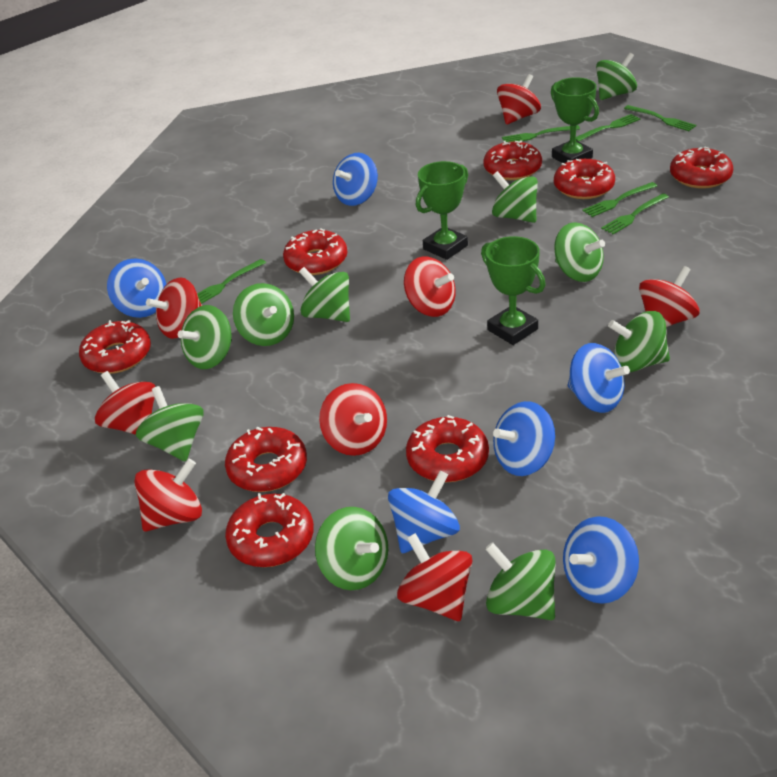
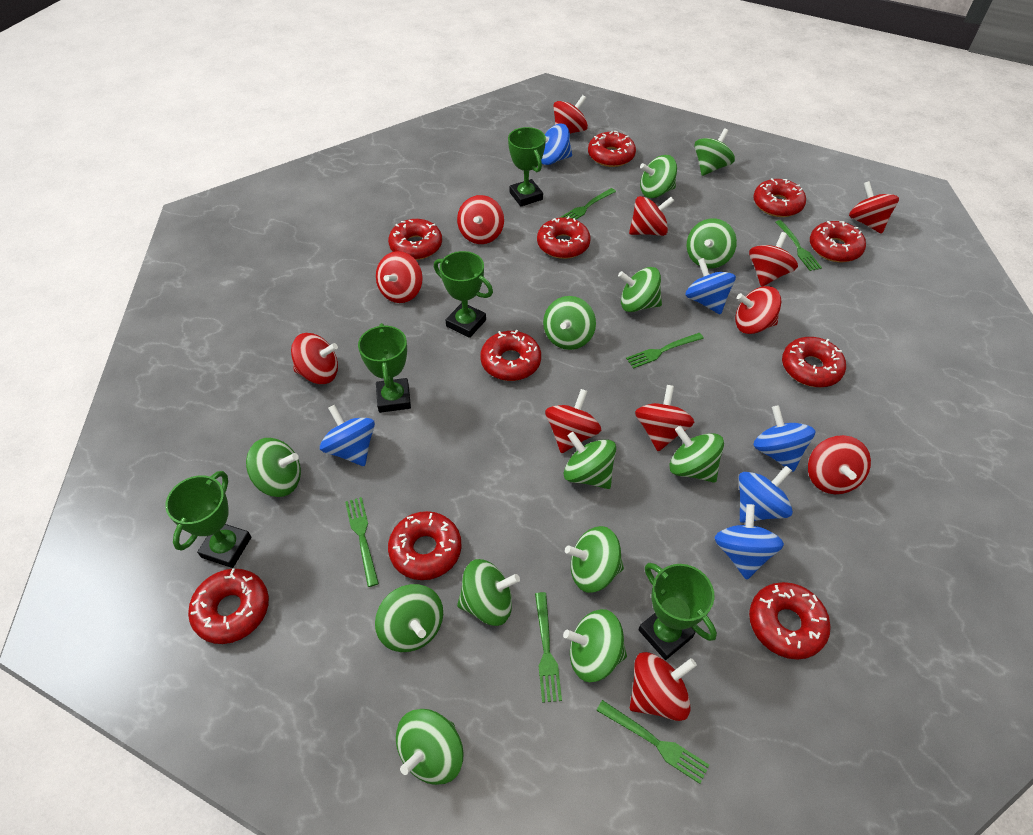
green spinning top: [136,386,204,462] [178,305,232,369] [233,283,294,346] [299,267,350,322] [315,507,388,590] [485,542,555,620] [492,171,538,223] [554,222,605,282] [596,53,637,100] [608,311,670,372] = 10 -> [246,438,301,497] [375,584,443,652] [396,709,464,785] [457,559,520,626] [543,296,596,350] [563,609,627,682] [564,432,616,489] [565,526,624,593] [618,267,662,312] [640,155,677,198] [669,426,724,483] [687,218,737,269] [694,128,735,176] = 13
green trophy: [416,161,468,260] [481,236,546,345] [551,77,599,163] = 3 -> [165,471,251,568] [358,323,411,413] [434,251,493,338] [508,127,546,207] [638,563,717,660] = 5
red donut: [79,320,151,374] [225,427,307,492] [225,493,314,567] [283,228,347,275] [406,415,489,482] [483,140,542,180] [554,159,615,199] [670,147,733,189] = 8 -> [188,568,269,644] [388,219,442,260] [388,511,462,580] [480,330,541,381] [537,216,591,259] [588,131,636,167] [749,582,831,660] [753,178,806,217] [782,337,846,387] [810,221,866,262] = 10
red spinning top: [95,371,155,435] [134,459,202,532] [146,277,202,339] [319,383,387,456] [397,533,473,621] [404,256,456,317] [497,74,541,125] [639,266,700,327] = 8 -> [291,333,338,384] [376,251,423,303] [457,195,504,244] [545,389,601,453] [553,95,588,134] [629,196,674,236] [630,652,697,721] [635,385,694,451] [735,286,781,334] [749,232,798,287] [808,435,871,494] [849,181,899,234] = 12

